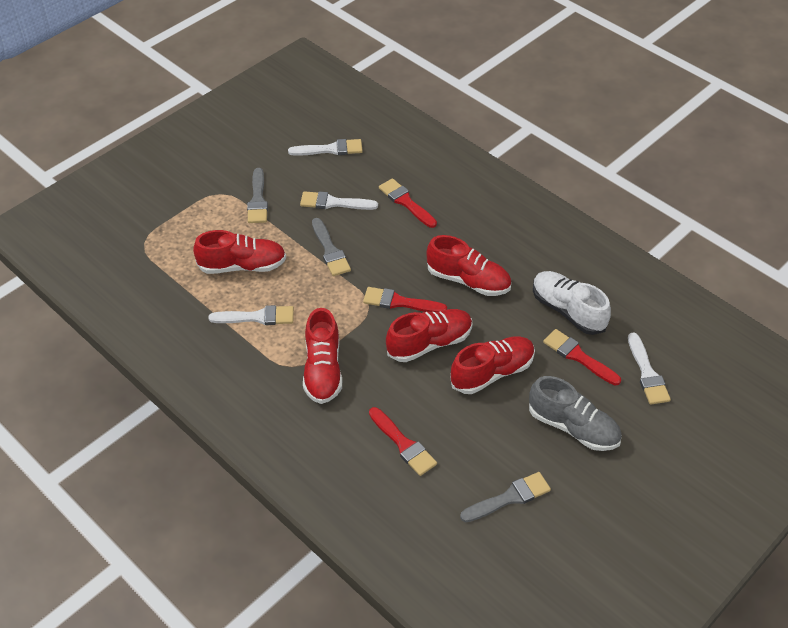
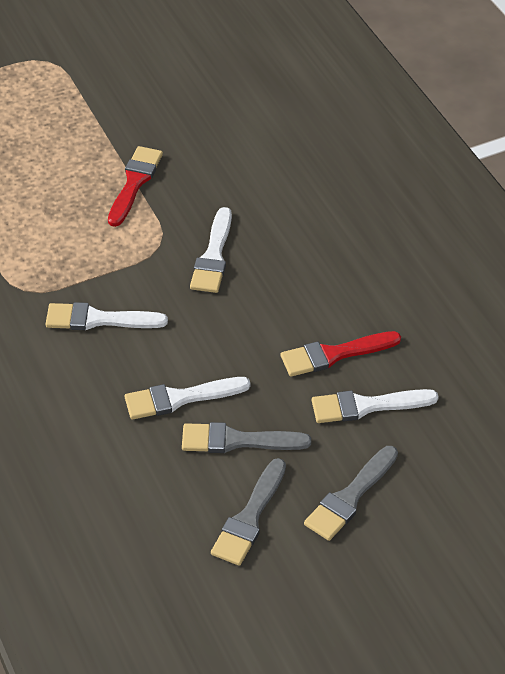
grey shoe: [529,376,622,451] = 1 -> none = 0
red brush: [363,287,447,312] [369,407,437,476] [379,178,437,228] [543,329,621,385] = 4 -> [108,146,163,227] [281,331,401,377] = 2
red shoe: [193,230,286,274] [303,308,342,404] [386,309,473,362] [426,235,511,296] [450,336,535,394] = 5 -> none = 0
white shoe: [533,271,611,335] = 1 -> none = 0

